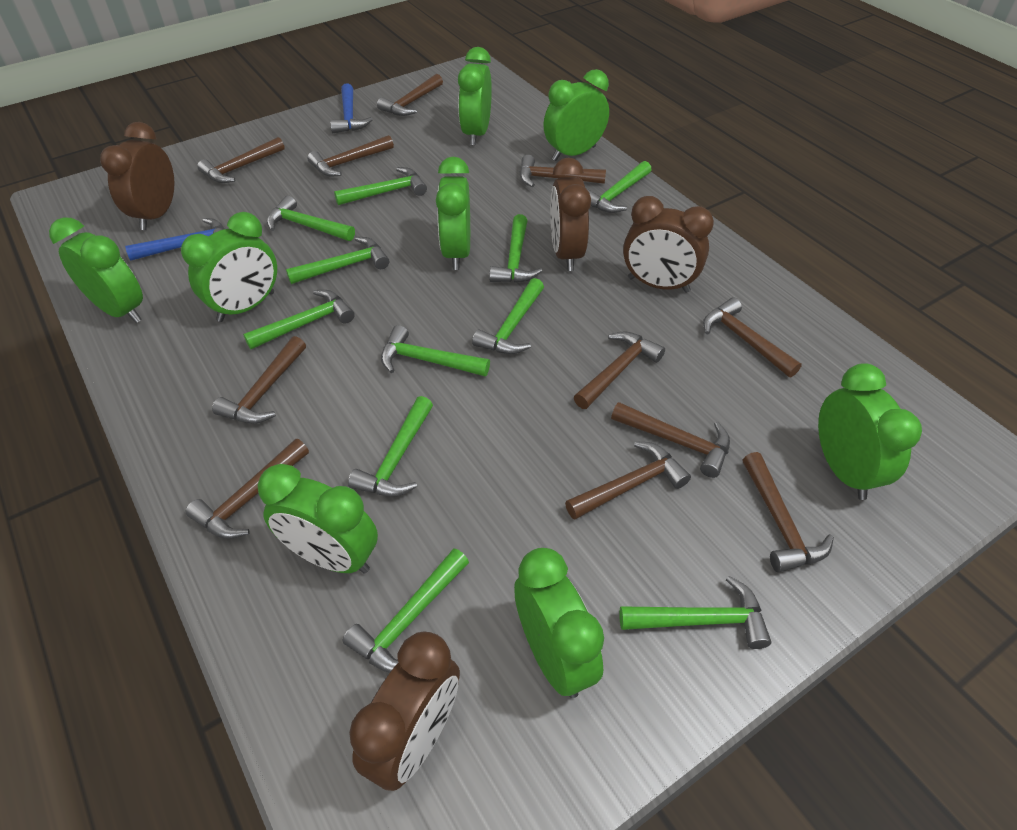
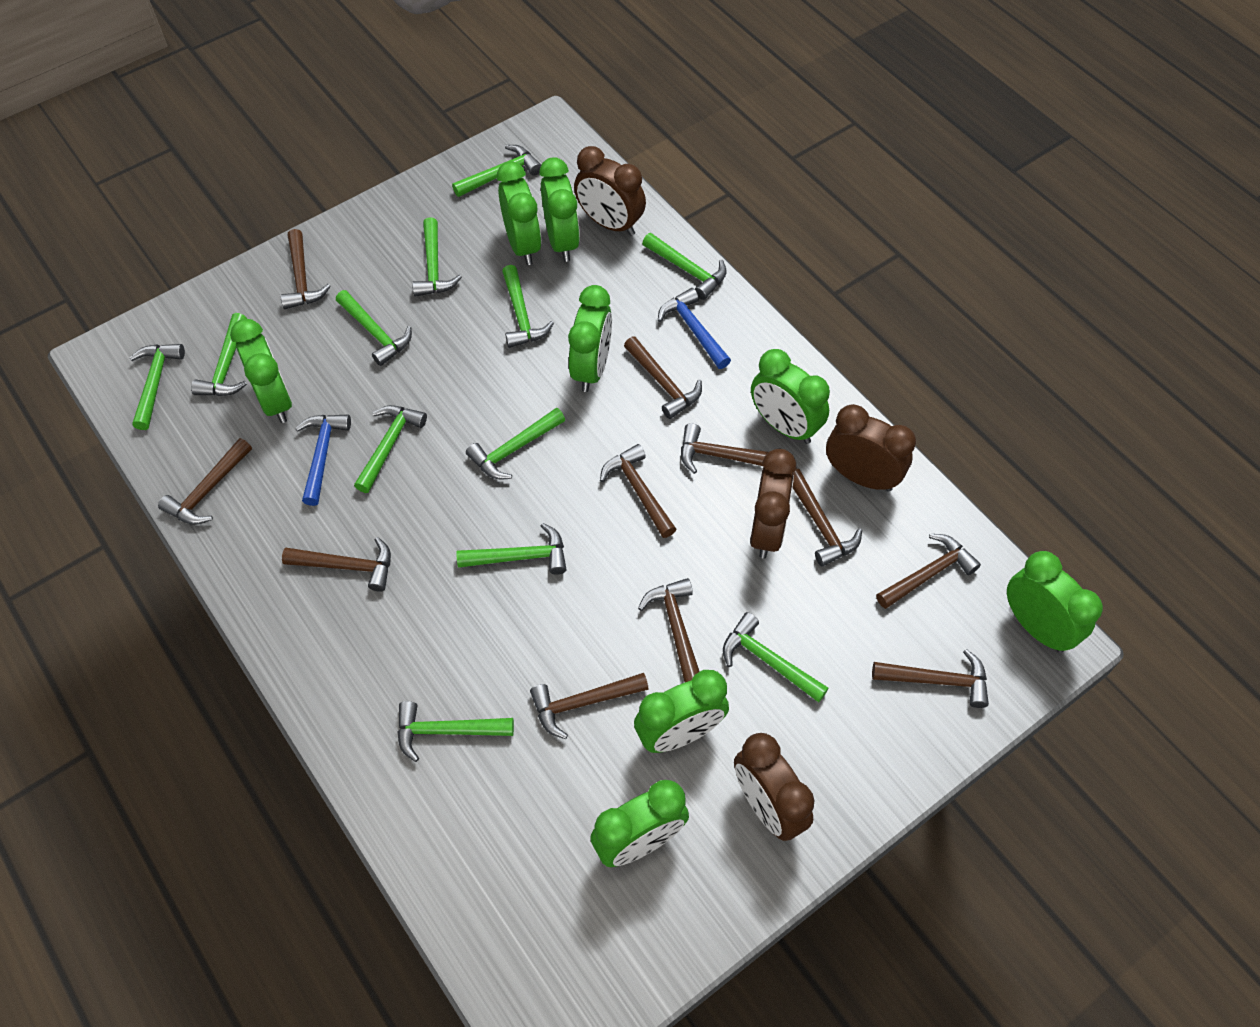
green hammer: [243,290,355,349] [267,195,355,241] [286,237,389,284] [334,167,427,205] [343,548,469,673] [348,396,433,497] [381,325,490,376] [472,278,544,354] [489,214,542,283] [587,161,651,213] [619,576,771,649] = 11 -> [130,344,185,430] [191,313,247,396] [336,290,412,366] [354,405,427,493] [397,701,514,762] [412,217,462,296] [452,145,541,197] [456,523,566,575] [466,408,565,479] [502,265,554,348] [642,233,727,300] [723,612,829,703] = 12

